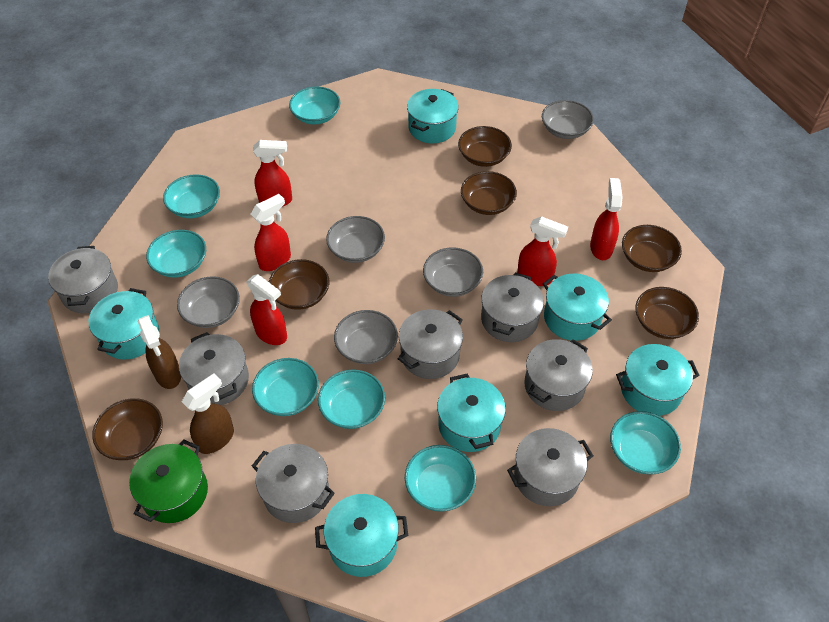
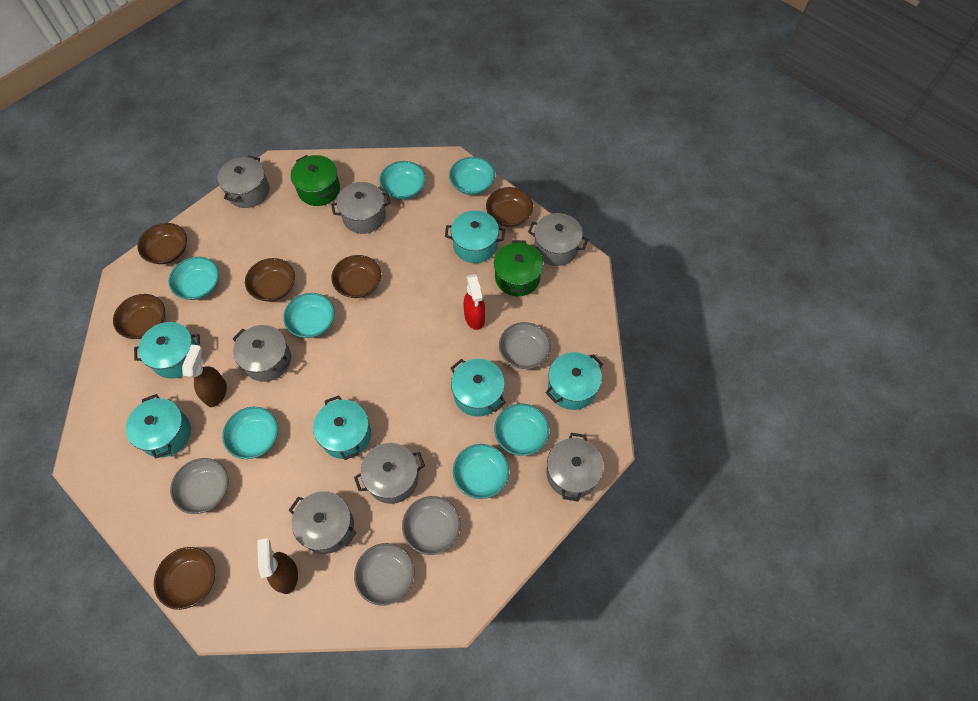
green pot: [129,439,208,523] = 1 -> [291,155,340,206] [494,240,543,296] = 2
grey bowl: [177,276,240,328] [326,216,385,263] [334,310,398,364] [423,247,483,297] [542,100,594,139] = 5 -> [170,458,228,514] [354,543,414,606] [402,496,461,555] [499,322,551,369] = 4
red spray bottle: [246,274,287,345] [251,194,291,271] [253,140,292,207] [517,216,568,286] [590,178,623,260] = 5 -> [464,274,485,330] = 1

